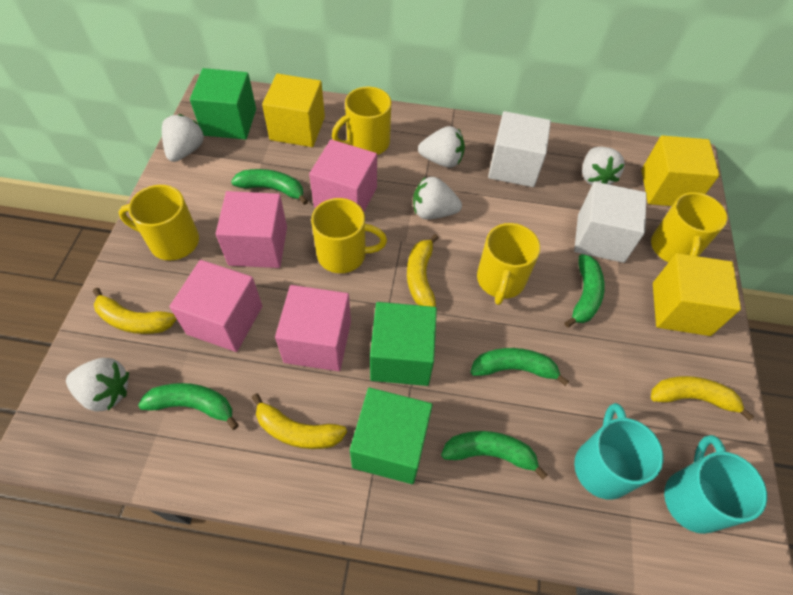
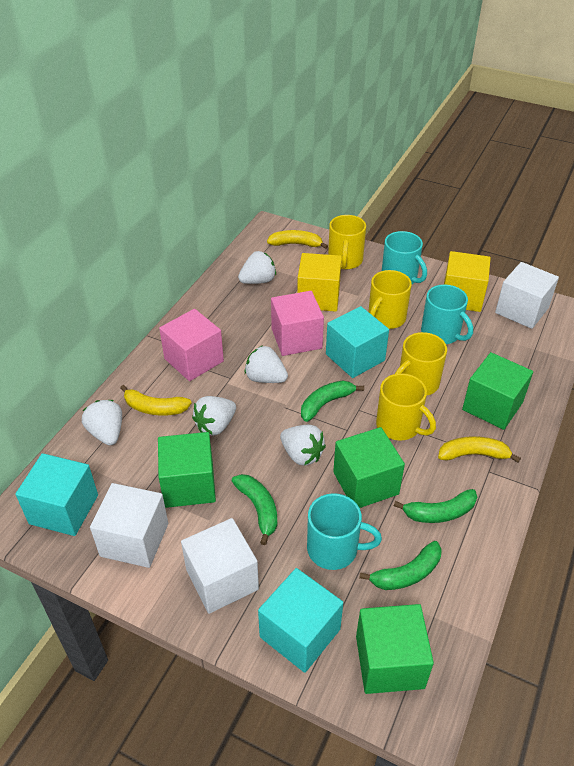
green banana: [138,383,239,430] [231,169,308,205] [441,431,548,480] [471,348,569,386] [564,254,605,327] = 5 -> [232,474,277,545] [301,380,364,422] [359,541,442,590] [394,489,477,523] = 4
green cube: [190,68,256,140] [350,388,433,484] [370,302,437,386] = 3 -> [158,432,216,508] [333,427,405,508] [356,604,434,694] [462,352,533,430] = 4
pink cube: [169,260,262,352] [216,191,287,268] [275,285,351,371] [309,139,377,212] = 4 -> [159,309,224,381] [271,291,324,356] = 2
turquoise cube: none = 0 -> [15,453,98,536] [258,568,343,673] [326,306,389,378] = 3
turquoise mug: [574,403,664,500] [664,435,767,534] = 2 -> [307,493,382,570] [382,231,427,284] [421,285,473,344] = 3
white cube: [488,111,551,187] [574,182,646,263] = 2 -> [90,483,168,568] [181,518,259,614] [495,262,559,329] = 3
yellow banana: [93,288,177,334] [252,394,347,449] [407,234,439,307] [651,376,754,421] = 4 -> [120,385,191,416] [267,230,328,249] [438,436,521,462] = 3
yellow cube: [262,74,325,147] [641,135,719,206] [653,253,741,336] = 3 -> [297,253,342,312] [444,251,491,312] = 2
yellow mug: [118,185,199,261] [311,198,387,273] [332,87,391,155] [477,223,540,305] [651,192,727,263] = 5 -> [328,215,366,269] [368,270,412,329] [376,373,436,440] [395,332,447,395] = 4

